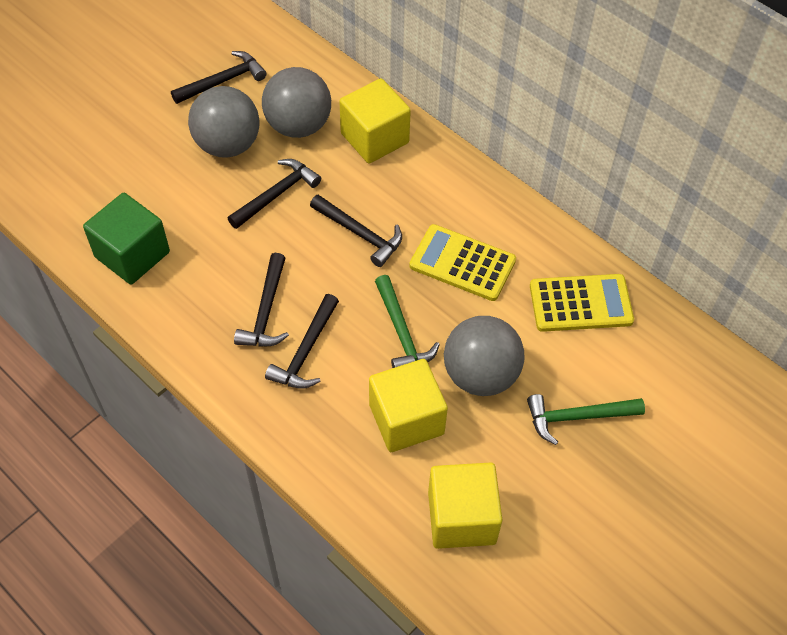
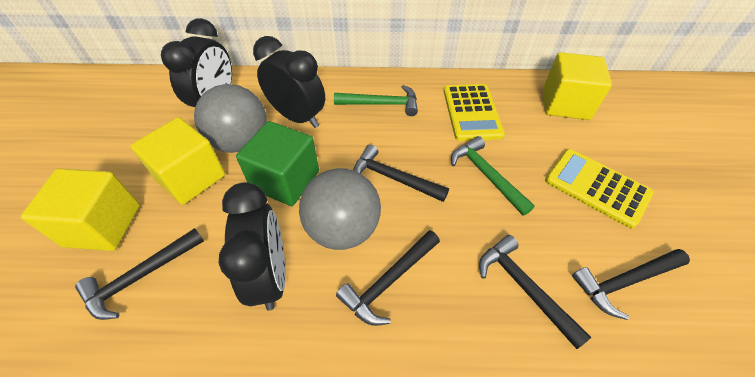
black clock: none = 0 -> [161,18,232,107] [219,182,286,311] [253,36,325,128] = 3
grey ball: [188,86,260,158] [262,67,331,138] [444,316,524,396] = 3 -> [194,84,267,153] [299,168,381,250] = 2

